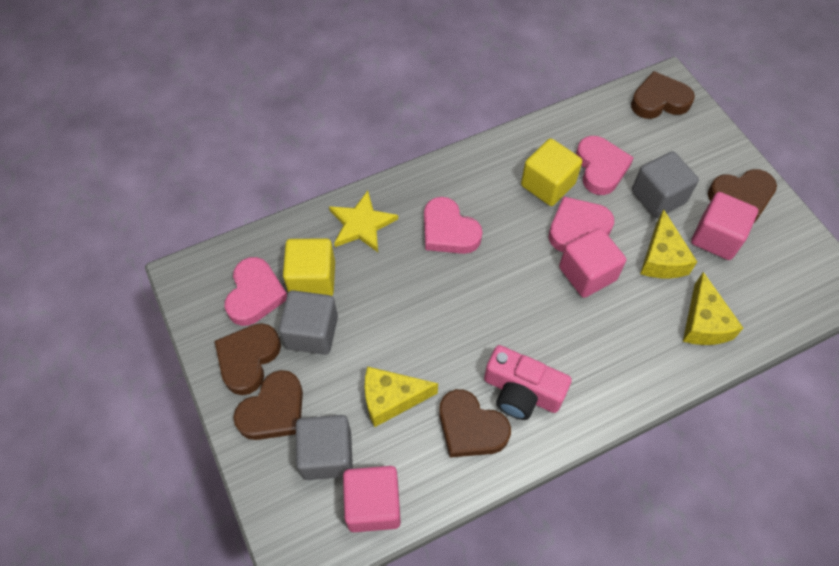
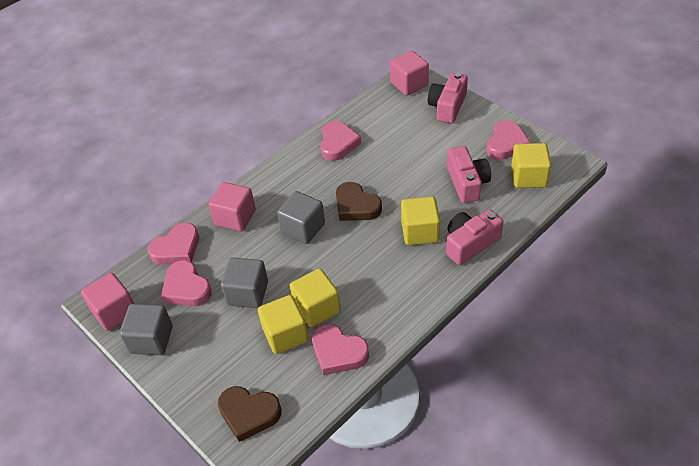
brown heart: [215,323,281,395] [233,370,303,440] [439,389,511,458] [631,71,695,119] [708,169,777,223] = 5 -> [218,386,282,442] [336,182,382,221] = 2
pink camera: [484,345,572,420] = 1 -> [428,73,468,123] [446,209,503,265] [447,146,491,203] = 3
pink heart: [225,257,287,326] [424,197,482,254] [549,196,614,252] [576,136,634,195] = 4 -> [148,223,199,265] [161,260,212,306] [312,324,369,375] [320,121,361,161] [486,120,531,160] = 5
yellow cheese: [365,366,438,427] [640,209,697,278] [683,272,743,345] = 3 -> none = 0
yellow cube: [283,238,335,296] [521,139,582,206] = 2 -> [258,295,308,354] [290,268,341,327] [401,196,440,245] [511,143,551,188] = 4
yellow star: [329,191,398,252] = 1 -> none = 0

